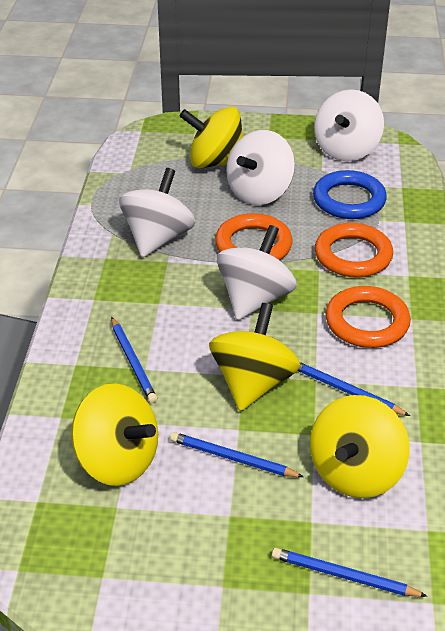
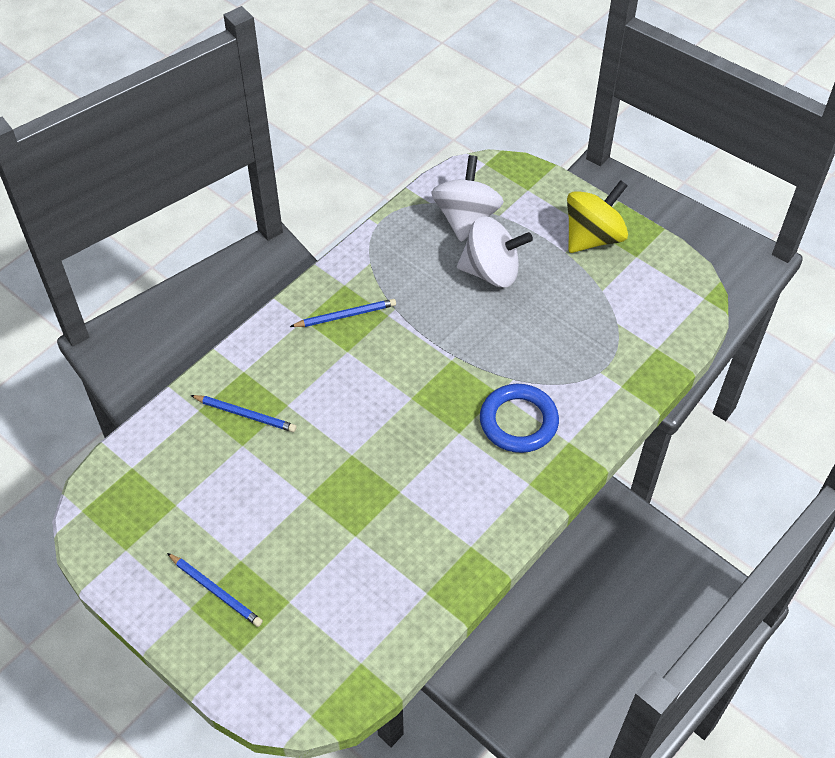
blue pencil: [111,317,157,403] [170,432,304,477] [272,548,427,597] [298,362,410,416] = 4 -> [167,553,263,627] [190,395,296,432] [290,299,396,327] = 3
orange ring: [215,213,293,260] [315,223,393,278] [326,286,411,348] = 3 -> none = 0
white spinning top: [119,168,195,258] [217,225,297,320] [226,130,295,205] [314,89,384,161] = 4 -> [431,155,504,242] [457,216,533,287] = 2
yellow spinning top: [71,383,158,486] [180,106,243,168] [209,303,300,411] [310,395,409,498] = 4 -> [567,180,628,253] = 1

